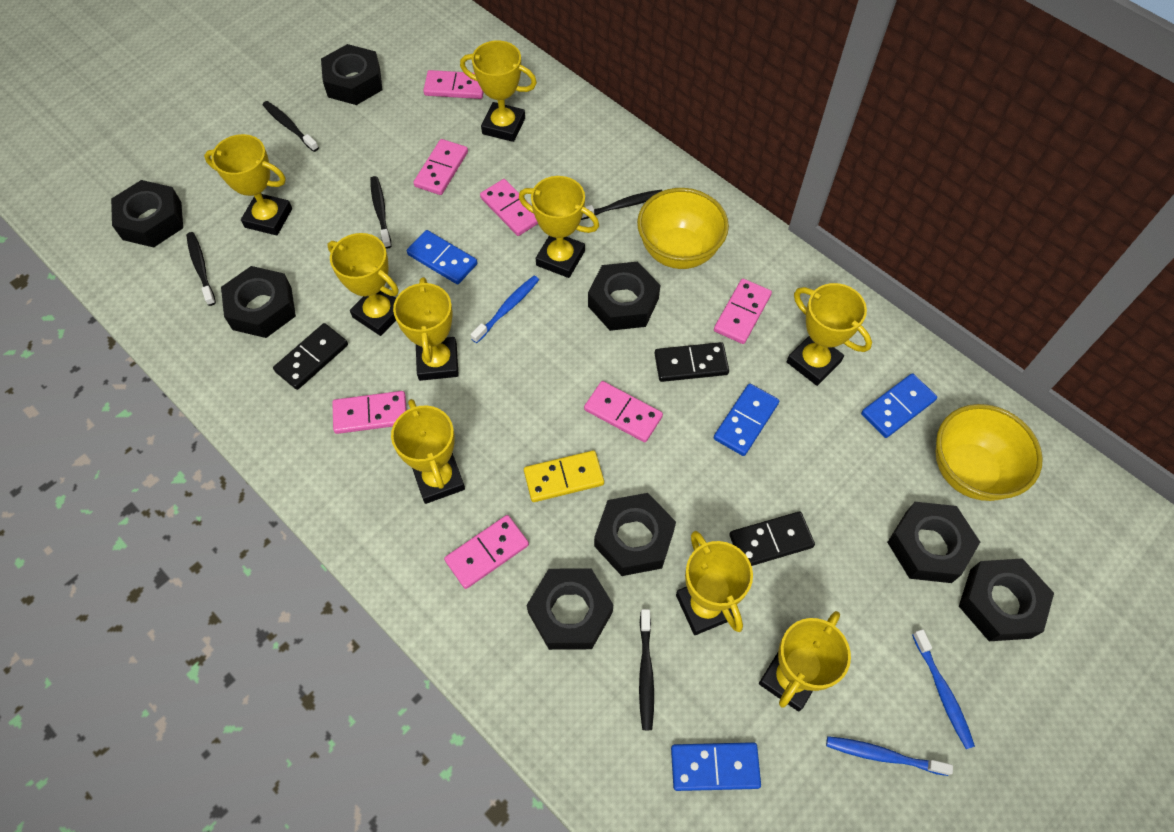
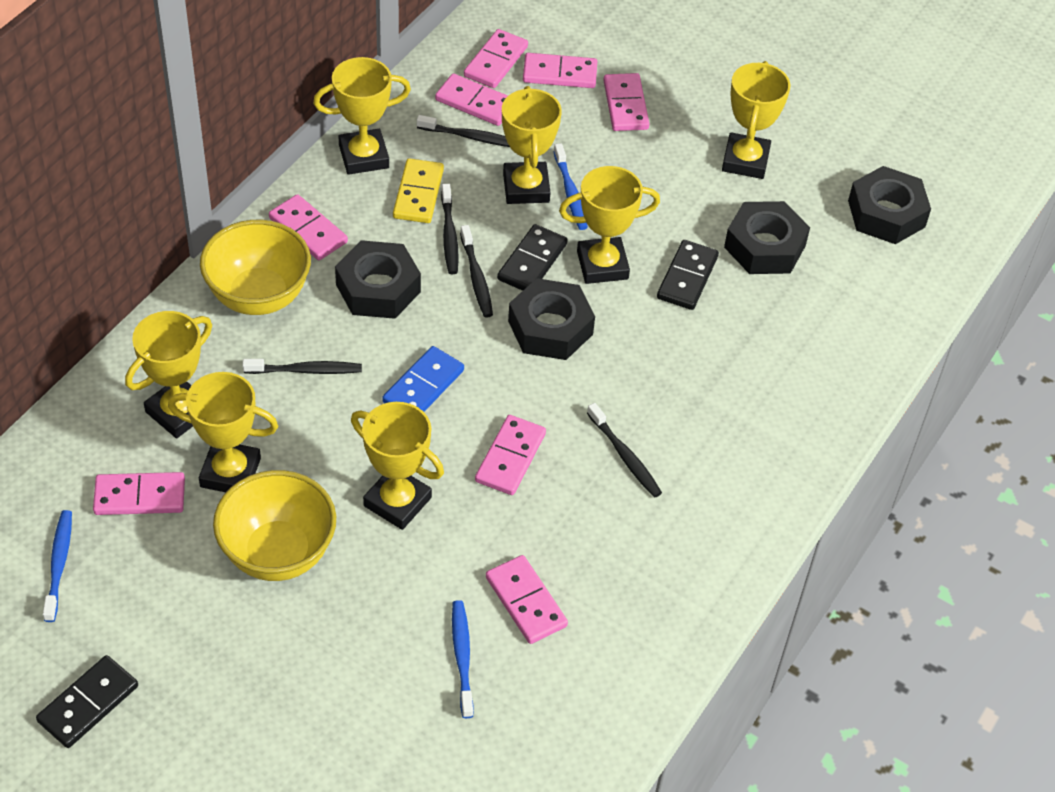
black nut: [111,180,183,248] [221,266,296,338] [321,44,383,105] [526,568,613,650] [588,261,660,331] [594,493,676,576] [887,502,980,583] [959,558,1054,641] = 8 -> [335,240,421,319] [508,278,595,360] [724,201,810,274] [848,166,931,244] = 4
blue domino: [407,230,477,285] [671,742,761,791] [714,384,779,456] [861,373,937,438] = 4 -> [382,346,464,412] = 1
pink domino: [332,391,407,434] [413,139,468,195] [423,70,484,99] [444,515,529,589] [480,179,538,236] [584,381,663,442] [714,279,772,344] = 7 -> [93,472,185,515] [269,194,348,260] [435,73,508,126] [464,29,528,88] [475,415,546,495] [486,555,568,644] [523,53,597,88] [603,73,650,131] = 8
yellow trophy: [204,134,292,235] [327,233,399,336] [391,399,465,504] [393,277,459,381] [460,40,537,142] [519,176,599,278] [676,531,753,635] [759,611,851,711] [787,283,872,386] = 9 -> [125,311,212,438] [168,372,278,492] [313,57,411,175] [351,402,444,530] [502,86,562,204] [559,166,660,284] [722,61,790,179] = 7

